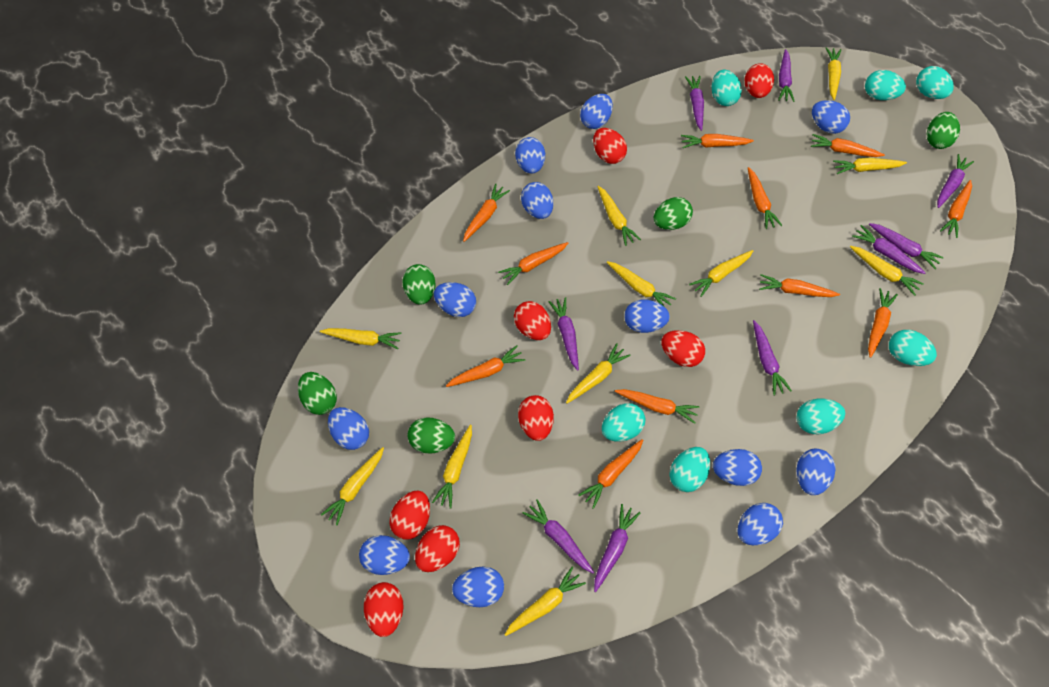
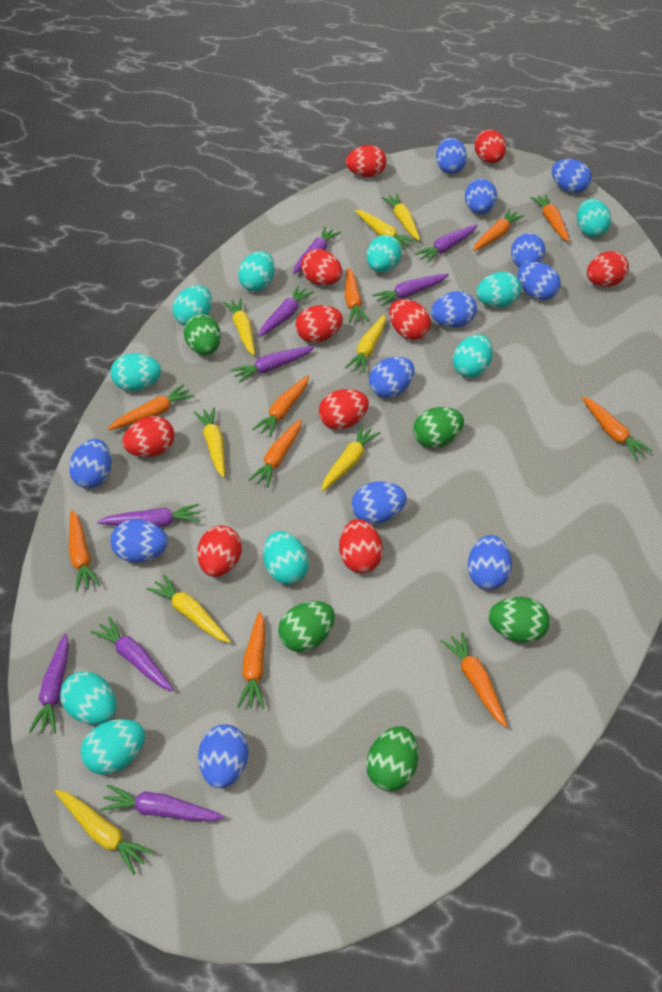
orange carrot: [446,345,525,387] [463,184,510,242] [498,242,568,285] [578,439,643,509] [615,389,699,424] [681,134,754,148] [748,167,782,229] [759,274,840,297] [811,134,885,157] [868,288,898,358] [940,180,972,238] = 11 -> [69,510,100,592] [108,384,194,430] [237,611,265,708] [248,419,301,487] [252,375,309,437] [345,267,369,323] [441,632,508,728] [473,209,524,251] [530,194,570,242] [582,396,652,460] = 10
red egg: [364,582,403,637] [390,490,430,540] [415,525,460,572] [514,301,551,340] [518,395,554,441] [593,128,627,164] [661,330,705,367] [744,63,774,98] = 8 -> [122,416,174,457] [197,526,242,577] [296,305,343,343] [301,249,342,285] [319,389,369,430] [339,519,383,573] [346,145,387,177] [389,299,431,340] [474,129,506,163] [587,251,629,287] = 10
turquoise egg: [602,403,645,442] [669,447,710,492] [711,70,742,106] [797,398,845,434] [865,70,906,100] [889,330,937,366] [916,66,954,99] = 7 -> [60,671,116,725] [81,719,145,775] [110,353,161,391] [172,285,212,326] [238,251,275,292] [263,531,309,585] [366,235,402,272] [453,335,493,378] [476,271,521,307] [577,198,611,237] = 10
yellow carrot: [320,328,402,349] [321,447,384,525] [432,425,472,509] [505,566,586,636] [566,343,631,404] [597,186,641,246] [607,261,676,307] [689,250,753,297] [826,47,841,100] [833,158,907,174] [850,246,924,296] = 11 -> [55,789,154,875] [146,574,231,643] [194,407,225,478] [223,298,255,355] [321,425,380,491] [345,315,386,373] [355,210,417,250] [381,194,420,241] = 8

